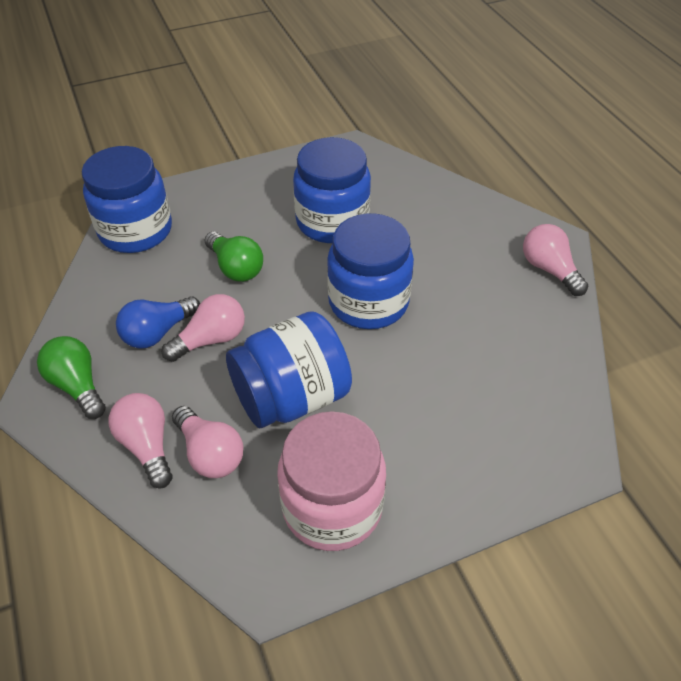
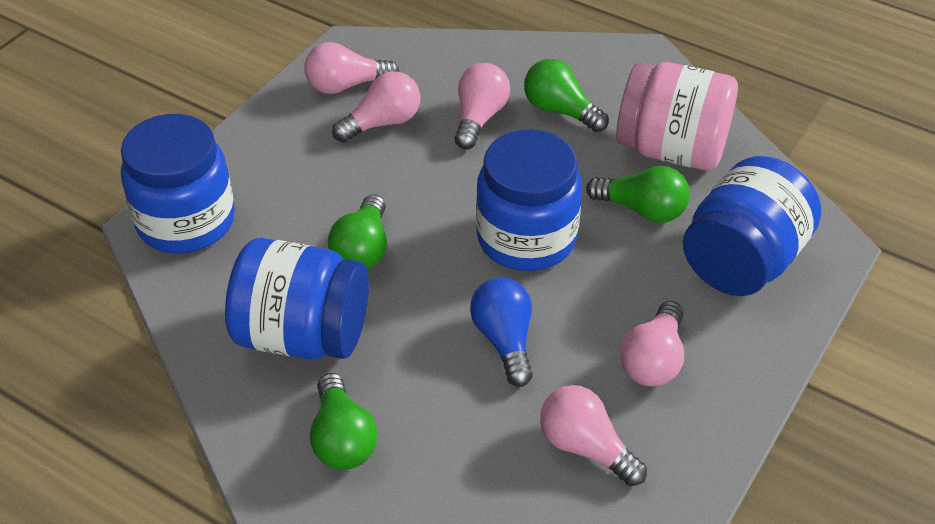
green light bulb: [37,336,106,419] [205,232,263,282] = 2 -> [310,373,378,470] [328,194,387,270] [524,59,609,132] [586,166,690,223] = 4
pink light bulb: [109,393,173,488] [162,294,245,362] [172,406,243,478] [523,224,588,296] = 4 -> [304,42,399,94] [332,71,421,143] [455,63,510,149] [540,385,647,486] [620,301,684,386] = 5

